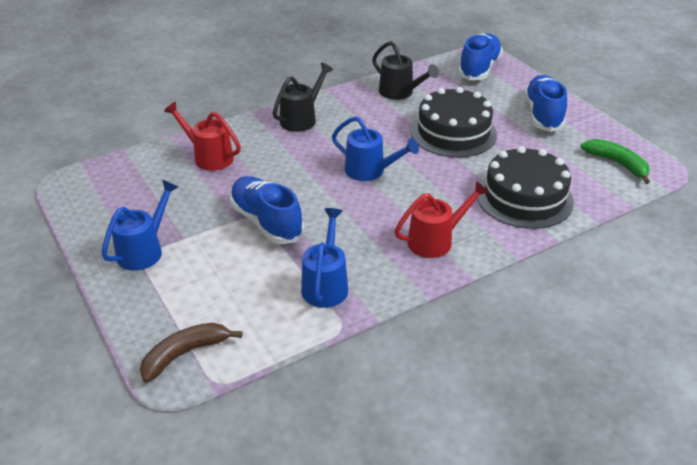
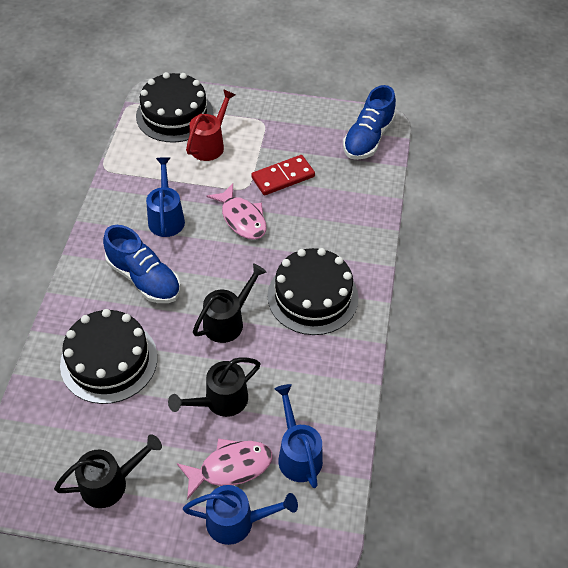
black cake: [411,87,497,157] [477,146,574,229] = 2 -> [60,309,158,404] [136,72,214,143] [267,248,358,335] = 3
black watering can: [273,63,333,132] [372,41,439,100] = 2 -> [54,434,162,508] [168,357,260,417] [193,263,266,343] = 3
blue shoe: [230,176,304,244] [458,33,503,80] [524,75,567,132] = 3 -> [103,225,181,303] [343,85,396,160] = 2
brown banana: [140,323,242,382] = 1 -> none = 0
green banana: [581,139,650,184] = 1 -> none = 0
pink fish: none = 0 -> [177,438,273,500] [207,184,267,240] = 2
red domino: none = 0 -> [251,155,315,195] = 1
red watering can: [164,102,241,171] [395,181,489,258] = 2 -> [186,89,235,161] = 1

